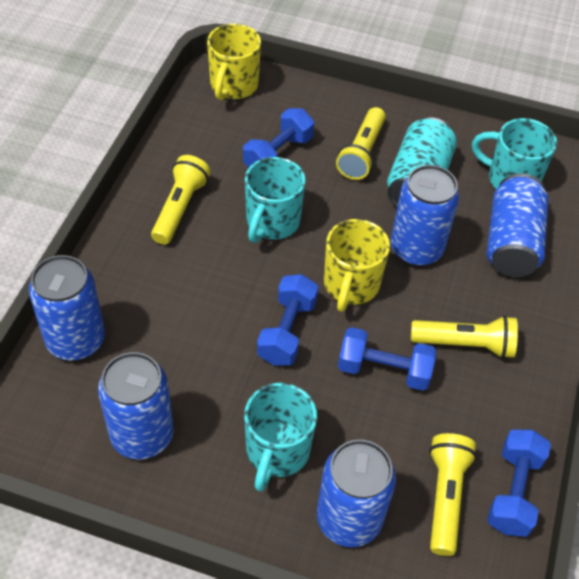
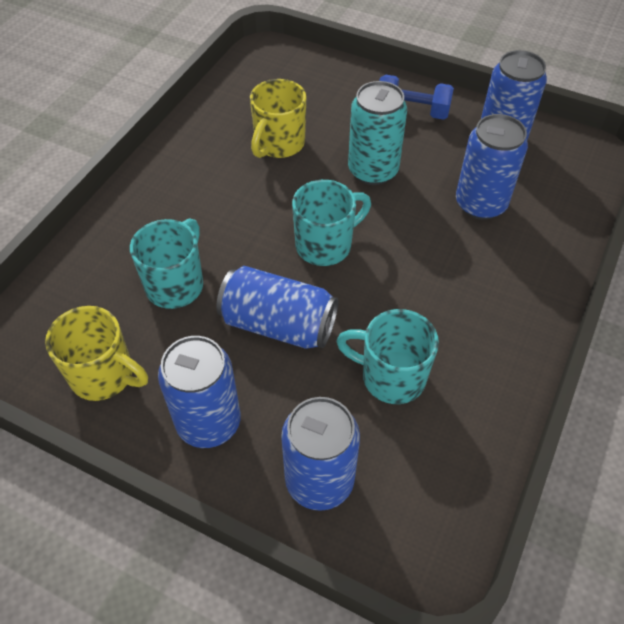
blue dumbbell: [243,108,314,168] [257,274,319,366] [338,327,436,391] [487,429,551,537] = 4 -> [379,75,454,120] = 1
yellow flashlight: [151,155,211,245] [336,107,386,180] [411,315,518,359] [429,433,477,556] = 4 -> none = 0

